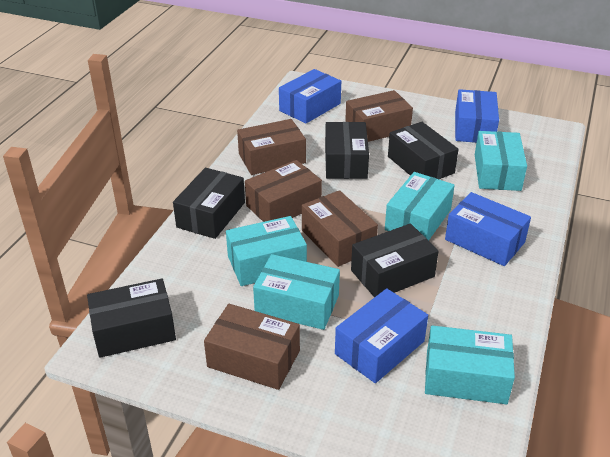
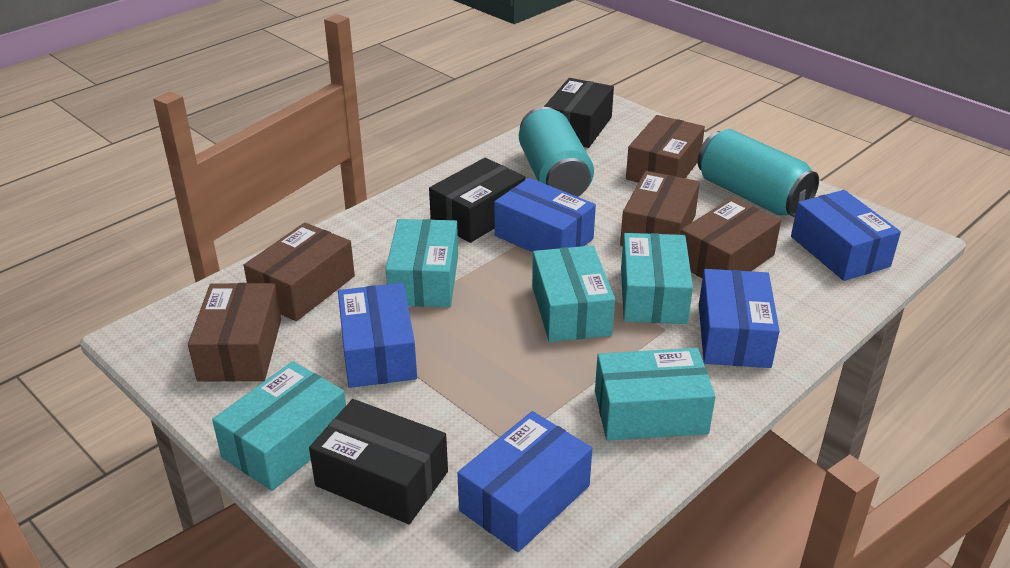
black box: [87,279,176,358] [173,168,245,239] [325,122,369,179] [351,223,439,297] [388,122,459,179] = 5 -> [309,399,448,524] [429,158,525,243] [544,78,614,148] = 3
blue box: [279,69,341,124] [335,288,428,383] [445,192,531,266] [455,89,499,143] = 4 -> [338,283,417,388] [457,411,592,552] [494,178,596,253] [699,269,780,368] [791,190,901,281] = 5
turquoise can: none = 0 -> [519,107,594,197] [697,129,819,217] = 2

